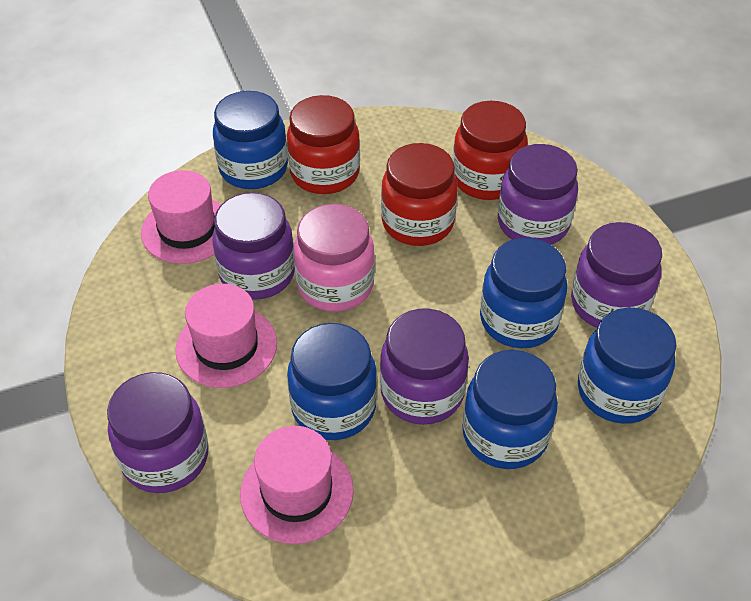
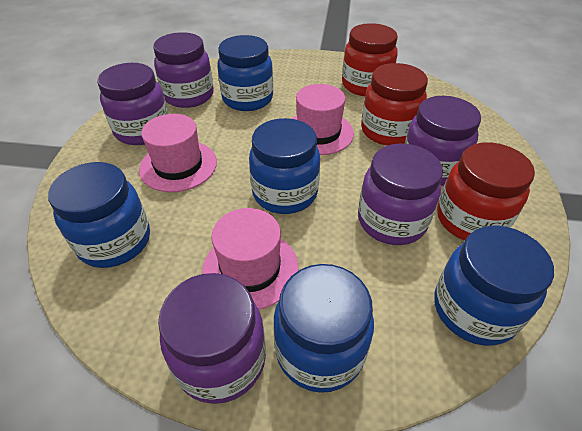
pink jar: [294,204,375,312] = 1 -> none = 0

